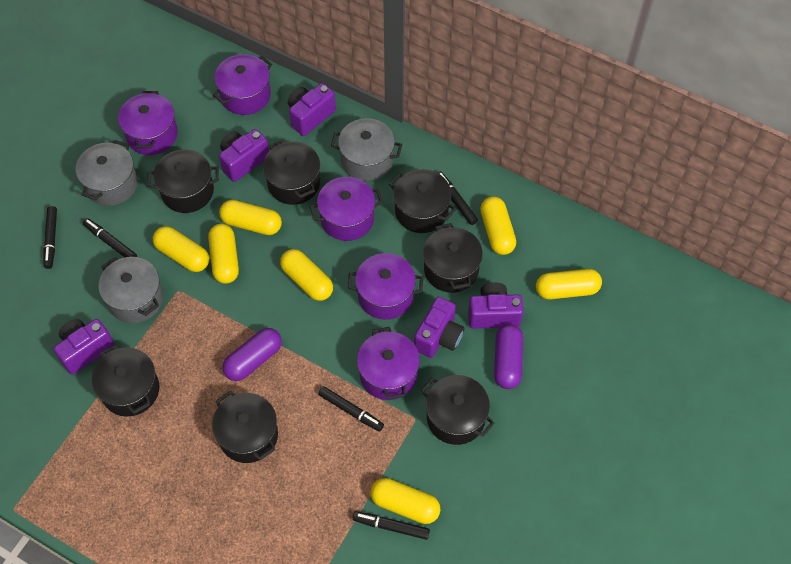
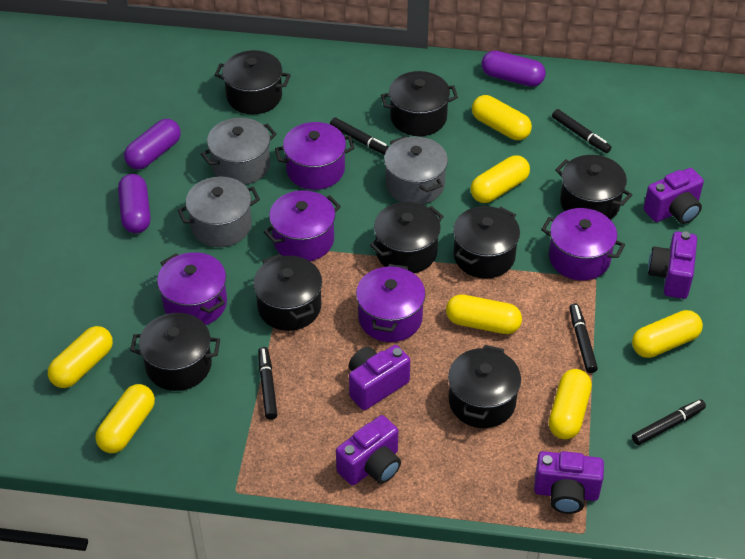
black pot: [92,344,159,417] [147,150,219,213] [212,391,278,463] [263,139,320,205] [389,169,456,233] [421,375,494,445] [423,223,483,293] = 7 -> [130,313,220,391] [215,50,291,114] [253,254,322,331] [370,202,444,273] [381,71,458,136] [448,345,521,428] [453,206,520,279] [555,155,632,220] = 8
purple capsule: [222,328,282,381] [494,324,523,389] = 2 -> [118,174,151,233] [124,119,181,170] [481,51,546,87] = 3

